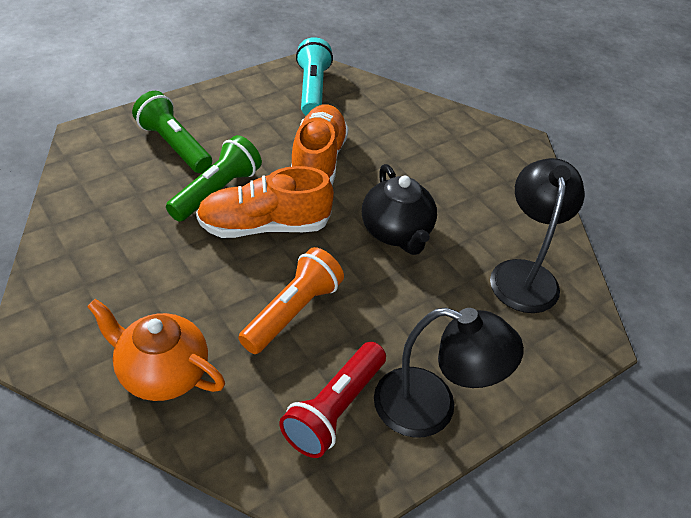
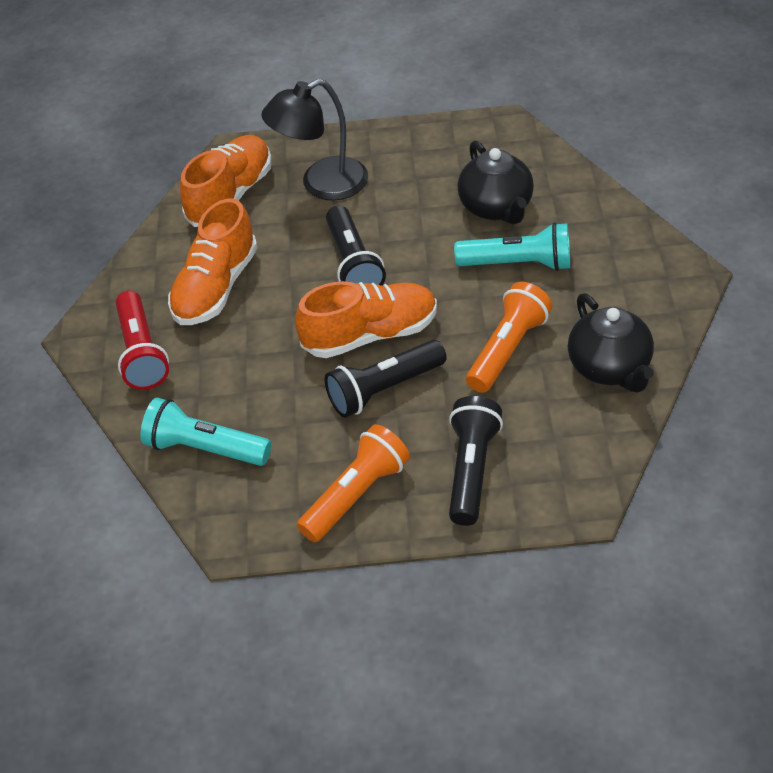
black flashlight: none = 0 -> [325,340,447,418] [326,206,386,286] [449,396,503,526] = 3
black lamp: [374,307,524,438] [490,158,585,313] = 2 -> [261,79,368,200] = 1
black teapot: [362,164,437,255] = 1 -> [458,141,534,225] [568,293,654,392] = 2
green flashlight: [132,91,212,173] [166,135,262,222] = 2 -> none = 0
orange flashlight: [238,247,344,354] = 1 -> [297,424,410,542] [466,282,552,393] = 2
orange shoe: [196,166,334,238] [291,104,349,185] = 2 -> [168,198,257,325] [180,135,272,227] [295,281,437,358] = 3
orange teapot: [87,299,225,401] = 1 -> none = 0
turquoise flashlight: [296,37,333,116] = 1 -> [141,398,271,466] [454,222,570,271] = 2

